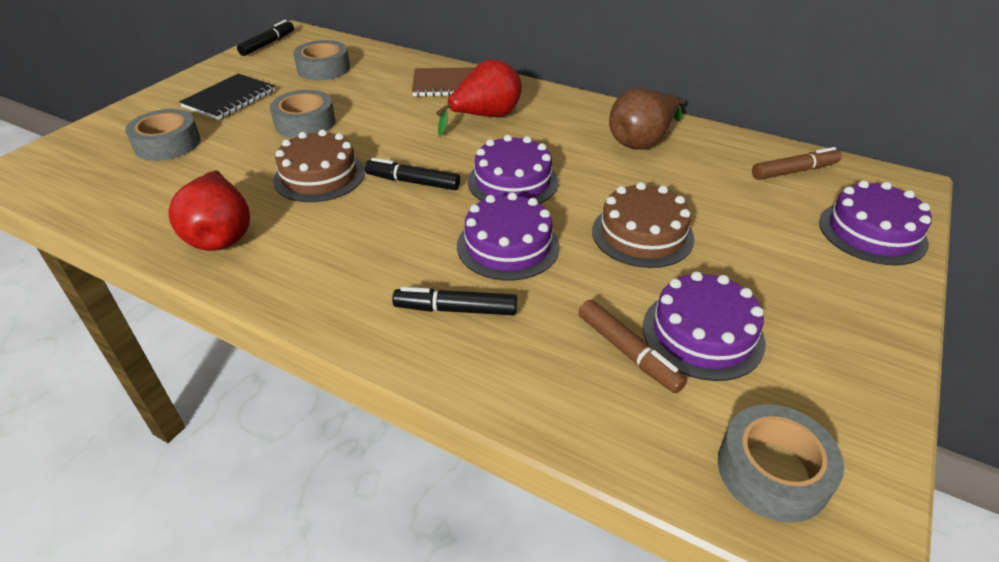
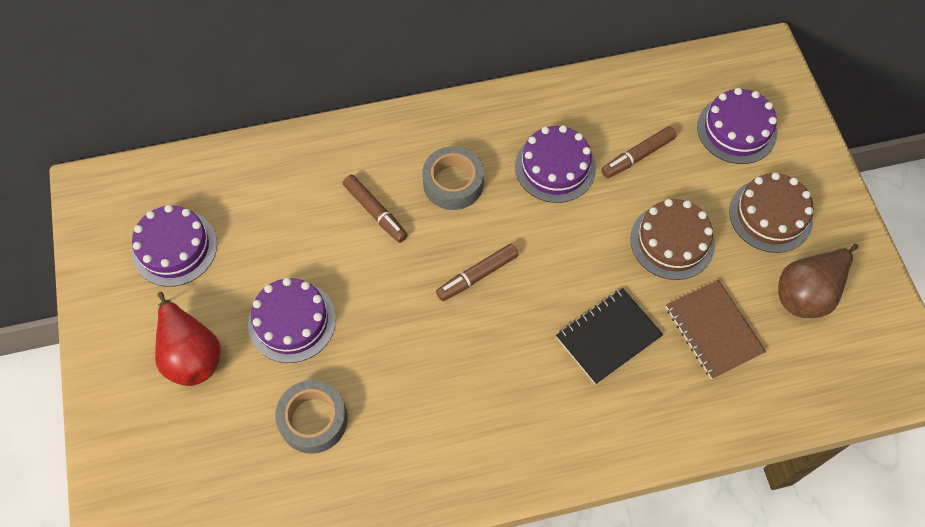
black marker: [237,20,294,56] [365,158,460,190] [392,287,517,315] = 3 -> none = 0
brown marker: [578,300,687,393] [752,147,842,180] = 2 -> [343,175,408,243] [436,244,518,301] [601,126,676,178] = 3
grey tape: [125,109,201,161] [270,90,336,138] [293,40,350,80] [718,404,844,523] = 4 -> [275,380,348,454] [422,146,484,210] = 2
red pear: [169,170,250,251] [436,59,522,137] = 2 -> [155,292,221,386] = 1

